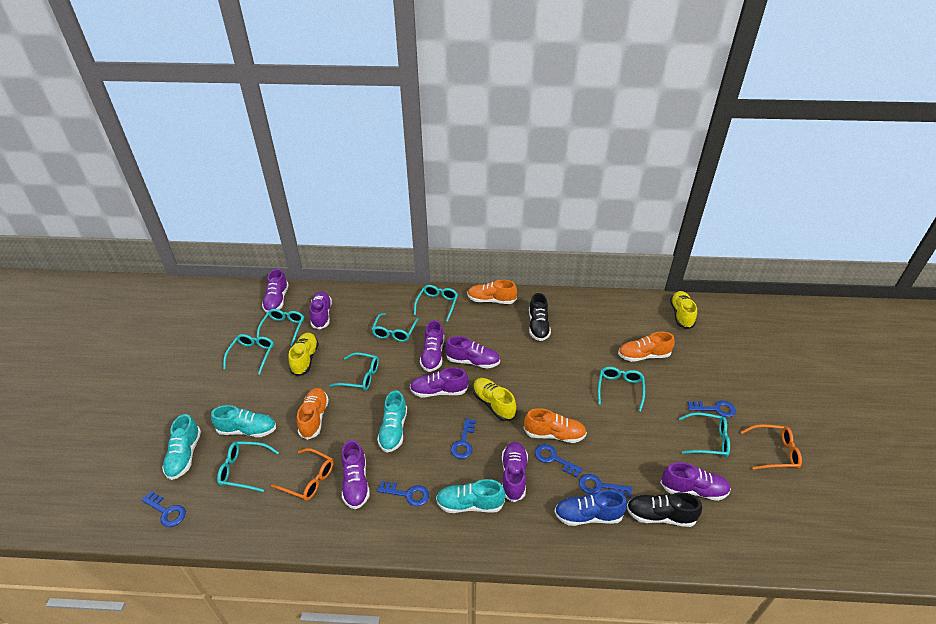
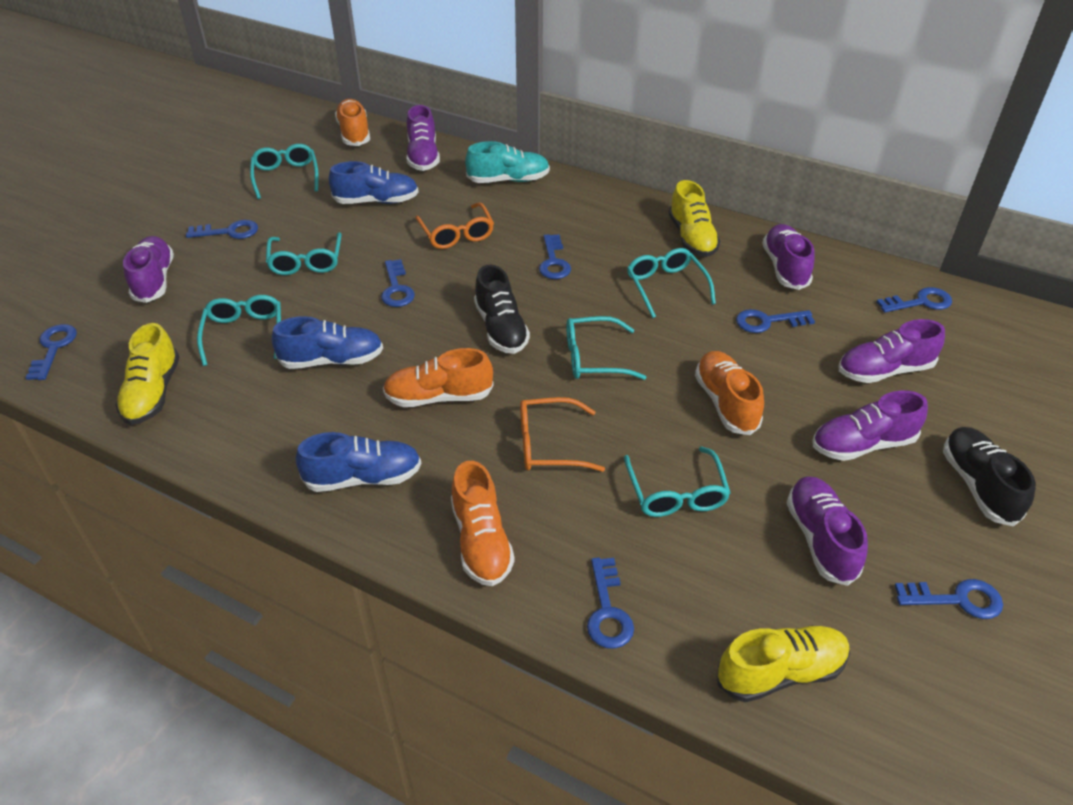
blue key: [141,491,186,527] [377,481,429,506] [451,418,476,459] [535,444,583,478] [579,474,632,498] [687,401,736,417] = 6 -> [25,324,77,380] [186,220,258,239] [381,259,415,307] [539,234,571,279] [587,557,634,649] [736,309,815,333] [877,287,952,313] [895,579,1003,619] = 8
blue shoe: [554,490,627,526] = 1 -> [271,316,383,369] [296,432,421,492] [329,161,419,204] = 3
purple shoe: [262,269,289,313] [309,291,332,329] [341,440,370,509] [410,367,468,397] [420,320,444,372] [445,336,500,368] [502,442,528,502] [660,462,731,501] = 8 -> [123,236,174,303] [407,105,440,171] [762,224,815,290] [787,476,868,586] [812,390,928,461] [838,319,945,383] = 6
turquoise glasses: [217,441,279,492] [223,334,274,374] [257,309,304,346] [329,352,379,390] [372,313,418,342] [414,285,458,322] [598,367,645,412] [679,412,730,457] = 8 -> [197,295,281,366] [250,144,319,199] [266,232,341,275] [566,316,646,380] [624,446,731,517] [627,248,716,318] = 6
turquoise shoe: [162,414,201,480] [211,405,276,437] [377,390,407,452] [436,479,506,513] = 4 -> [465,141,550,183] = 1

